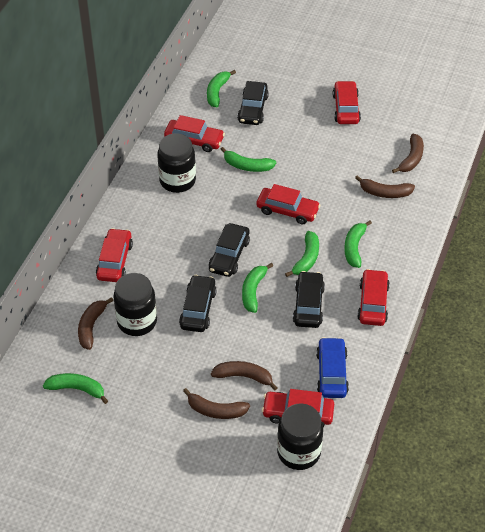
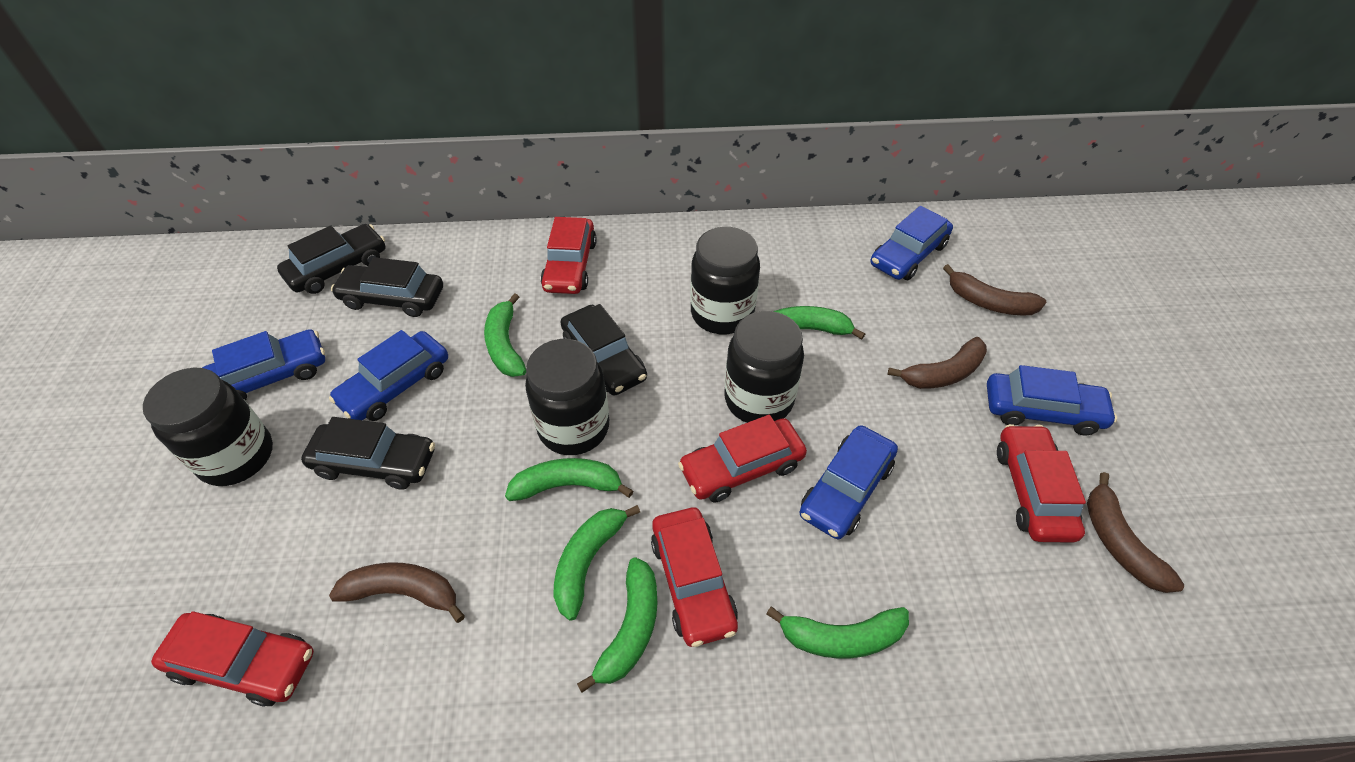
black jar: [113,273,157,336] [157,133,196,193] [277,403,323,470] = 3 -> [143,368,273,486] [525,339,609,455] [690,227,760,334] [724,311,804,423] = 4
blue car: [316,337,349,398] = 1 -> [202,329,325,401] [329,330,448,421] [799,425,898,539] [871,206,953,280] [987,365,1117,435] = 5
brown banana: [78,297,114,350] [183,388,250,419] [211,361,278,390] [355,175,415,198] [392,134,424,173] = 5 -> [329,562,465,623] [887,337,987,389] [943,264,1046,315] [1087,472,1184,593] = 4
red car: [96,228,133,282] [164,115,225,152] [256,184,320,224] [262,389,334,427] [333,81,361,124] [357,269,390,326] = 6 -> [151,611,314,707] [541,217,597,294] [651,507,738,647] [678,415,807,502] [997,424,1086,543] = 5

